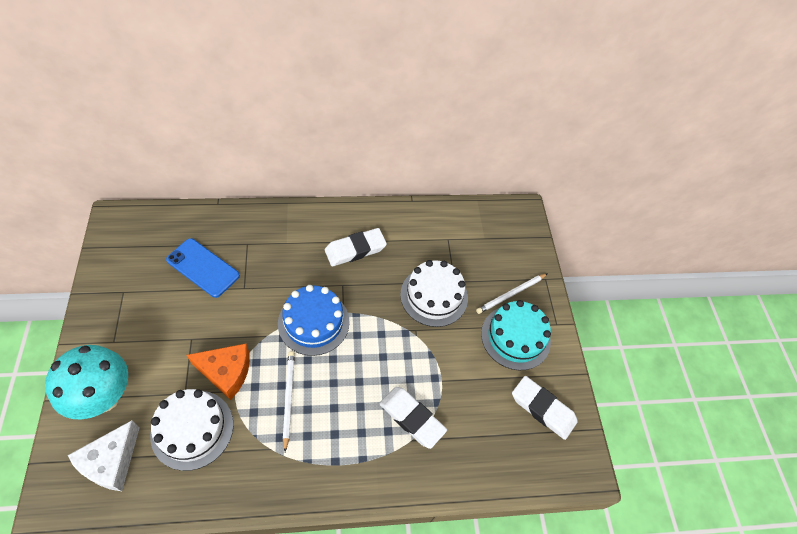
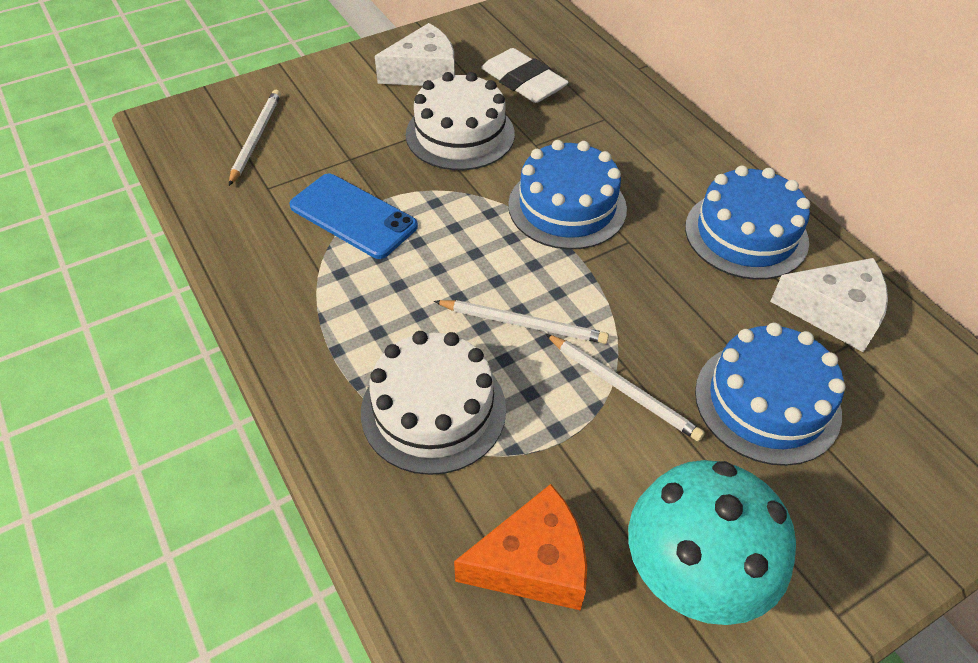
blue cake: [278,285,350,356] = 1 -> [508,140,627,250] [685,165,810,280] [695,322,846,466] = 3
turquoise cake: [481,300,551,370] = 1 -> none = 0
white cheese: [68,420,140,491] = 1 -> [375,23,455,86] [770,258,888,352] = 2
white eraser: [325,228,387,266] [379,387,447,449] [512,376,578,440] = 3 -> [481,48,569,103] = 1
white pencil: [283,351,295,452] [476,273,548,314] = 2 -> [229,90,281,186] [434,300,609,344] [546,334,705,441] = 3

